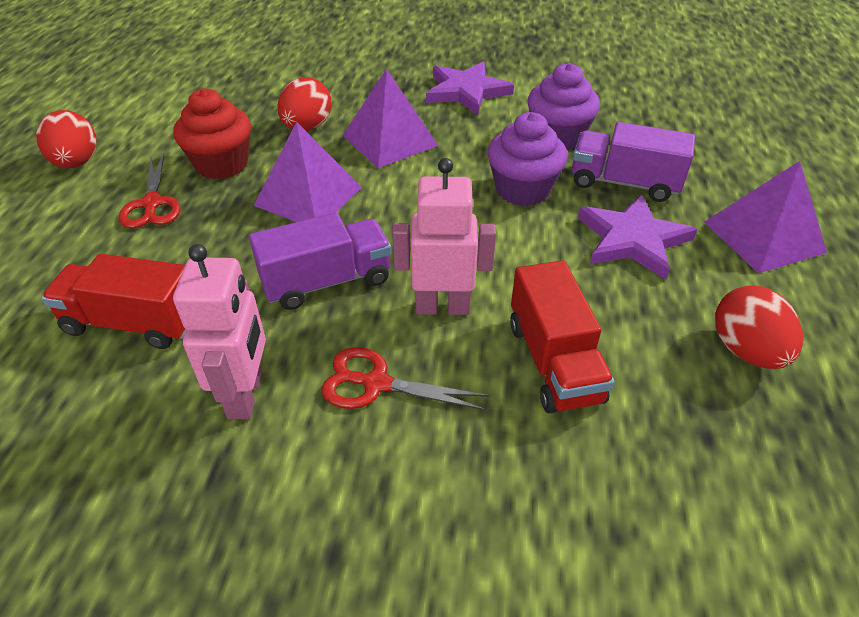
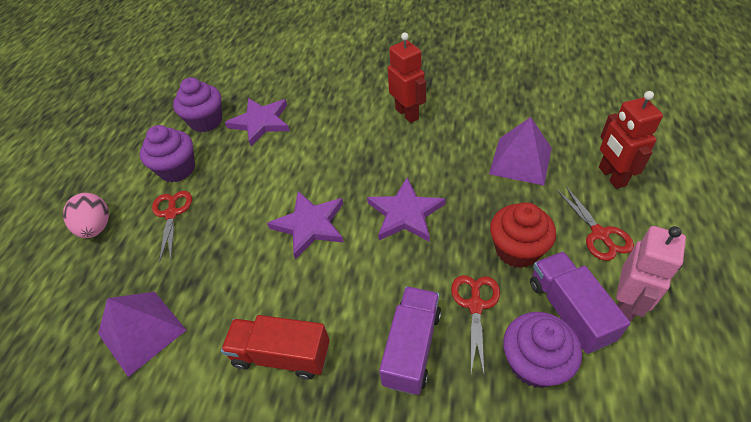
pink egg: none = 0 -> [63,193,109,238] = 1
pink robot: [173,244,266,420] [392,158,496,315] = 2 -> [616,226,686,322] = 1
purple cupcake: [488,112,567,206] [527,63,600,150] = 2 -> [140,125,195,183] [173,77,222,132] [503,312,582,388] = 3
purple pyramid: [253,122,362,222] [343,69,438,168] [704,161,827,274] = 3 -> [98,292,186,377] [489,117,552,186] = 2
purple star: [426,62,514,115] [578,194,697,280] = 2 -> [225,98,290,146] [267,191,344,259] [367,178,446,242] = 3
red egg: [36,110,96,168] [277,77,332,131] [715,285,803,369] = 3 -> none = 0
red robot: none = 0 -> [388,33,426,123] [599,91,663,189] = 2
red scissors: [119,153,181,229] [322,347,489,410] = 2 -> [152,191,192,263] [451,275,500,374] [557,186,634,261] = 3
red truck: [41,254,186,349] [510,260,615,413] = 2 -> [221,315,330,379] = 1

